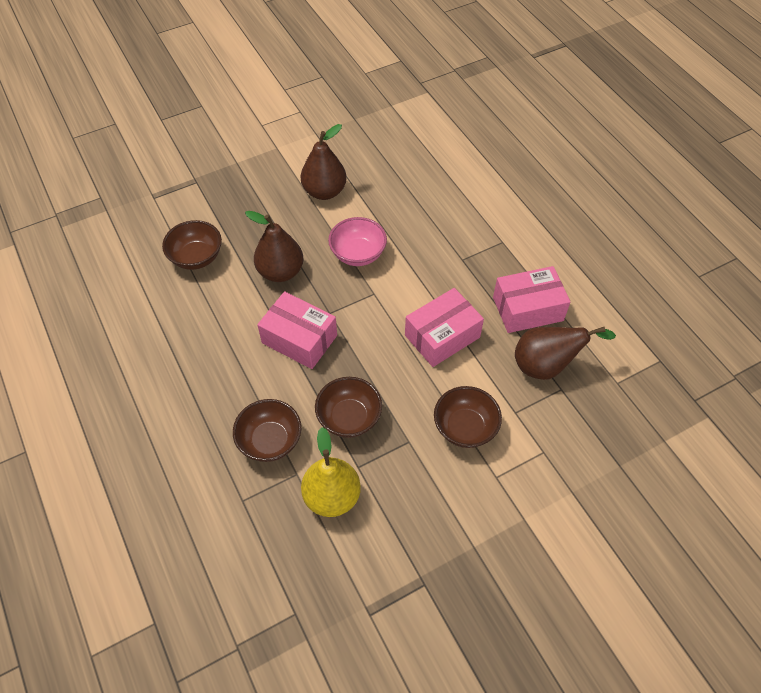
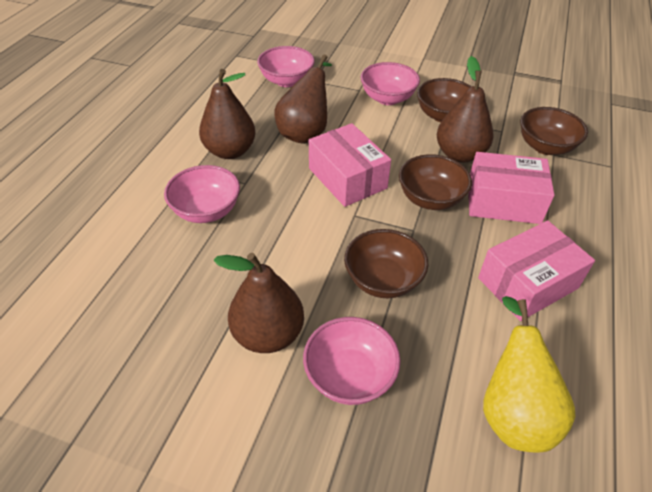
brown pear: [245,211,304,282] [301,124,346,200] [515,327,616,380] = 3 -> [199,69,255,159] [213,253,304,353] [274,54,332,144] [437,56,494,163] = 4
pink bowl: [328,217,387,266] = 1 -> [164,165,240,223] [257,46,315,87] [303,317,401,405] [361,62,420,105] = 4

